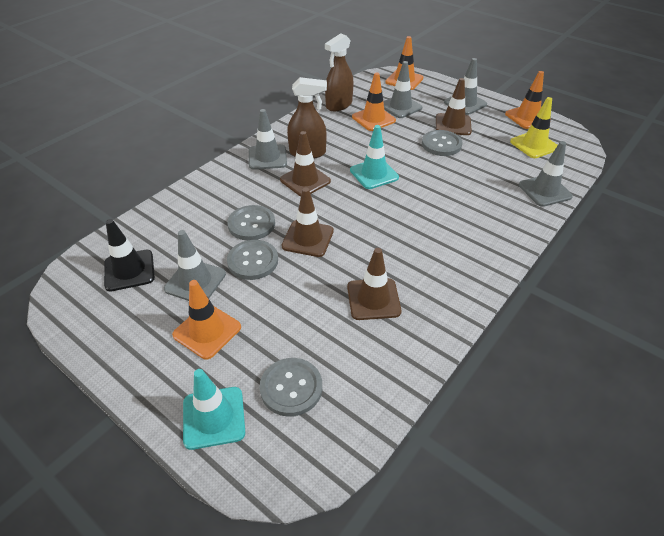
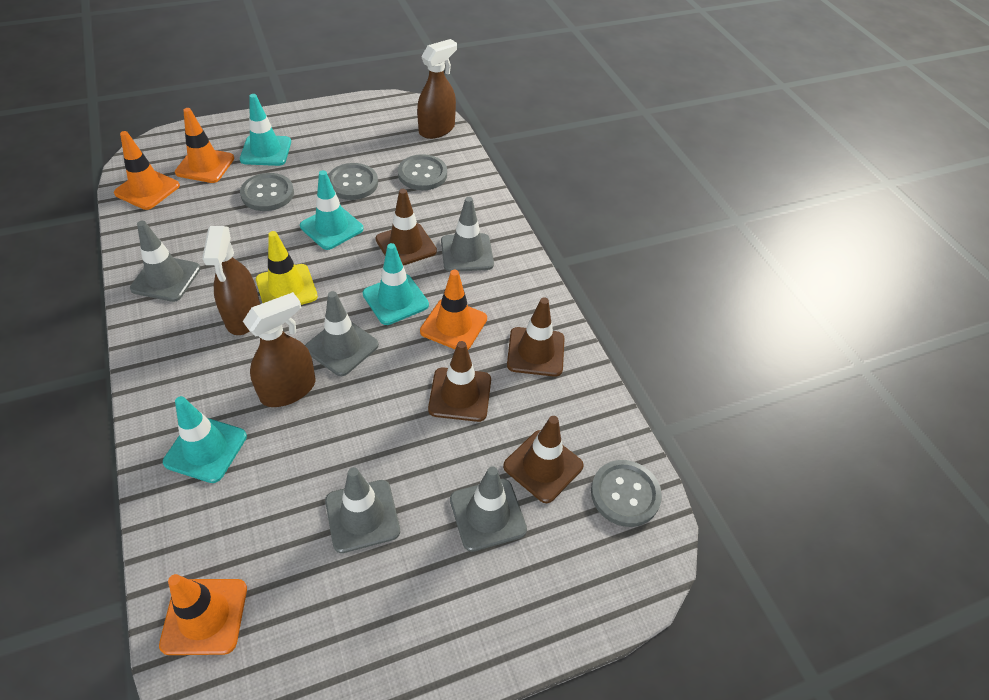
black traffic cone: [104,219,155,291] = 1 -> none = 0
brown spray bottle: [287,77,327,159] [325,33,353,111] = 2 -> [202,226,260,335] [243,292,315,407] [417,39,457,139] = 3
turquoise traffic cone: [183,369,245,450] [350,125,399,189] = 2 -> [163,396,247,483] [240,94,291,166] [300,170,364,250] [363,243,429,325] = 4

